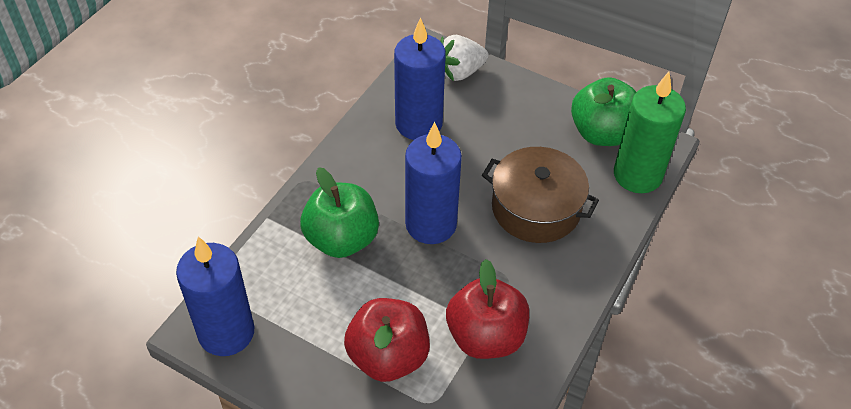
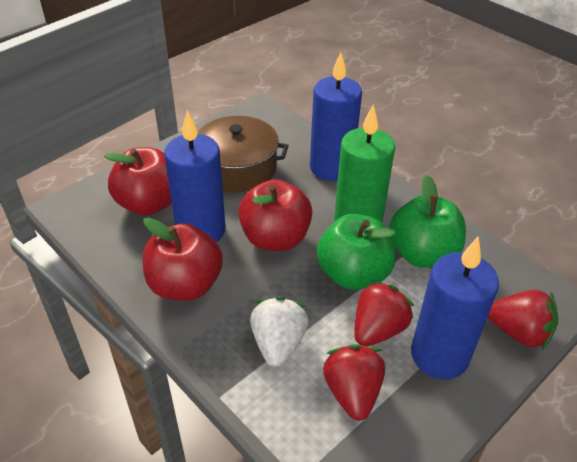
red apple: [344,298,430,382] [446,259,529,359] = 2 -> [104,147,172,216] [142,218,223,301] [238,179,313,251] = 3
red strawberry: none = 0 -> [323,344,385,420] [354,280,414,346] [488,290,558,350] = 3

